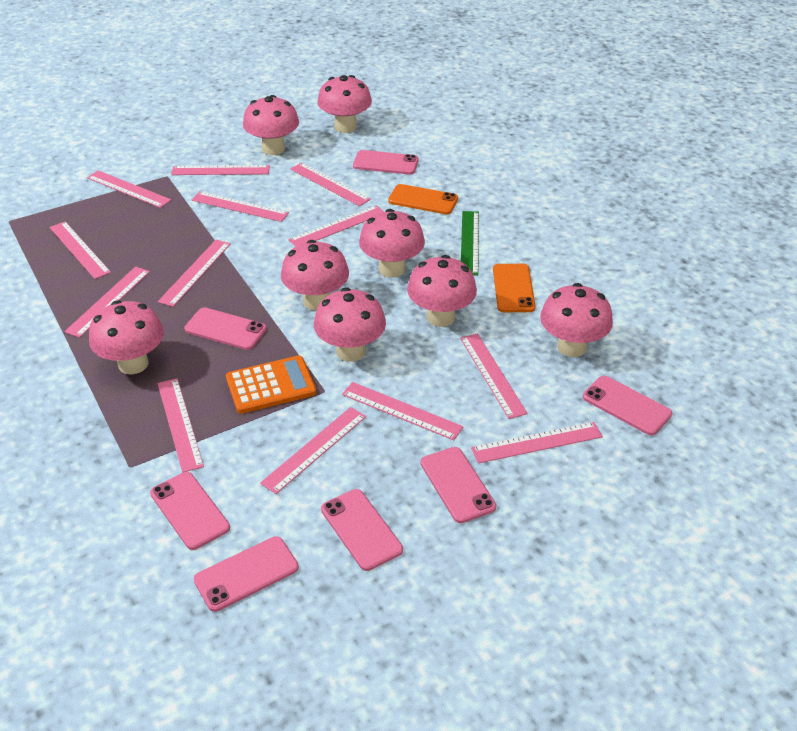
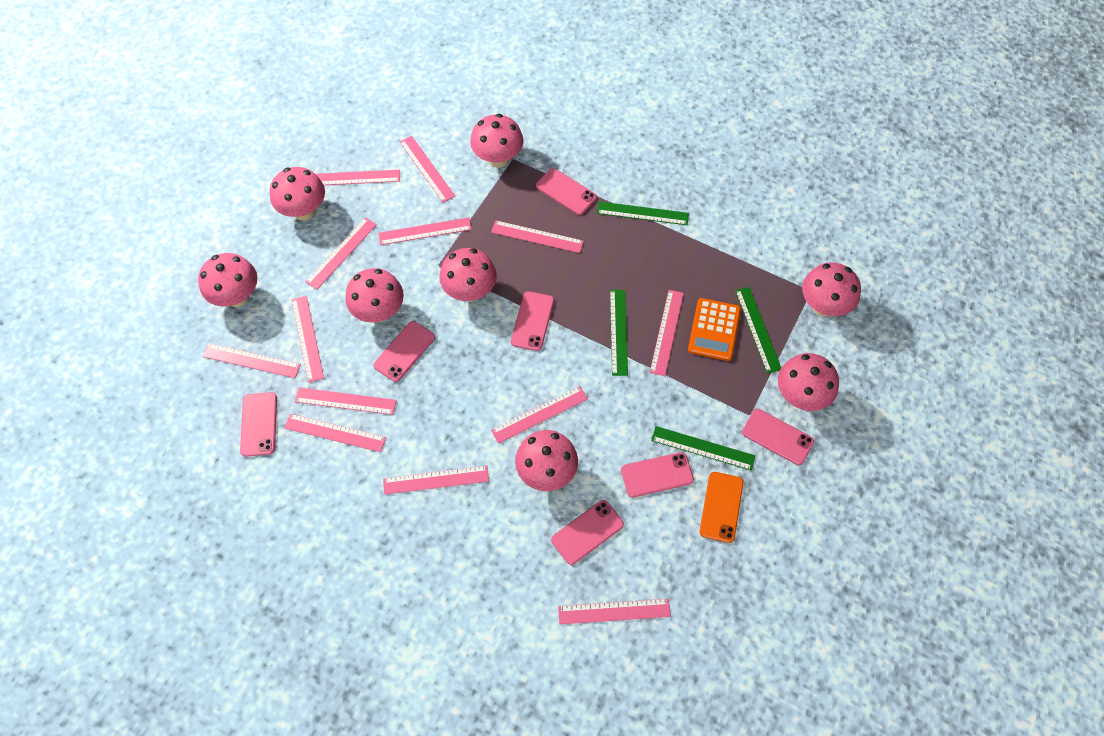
green ruler: [461,211,479,275] = 1 -> [597,201,689,225] [610,290,628,376] [651,426,755,471] [735,287,781,373] = 4
orange phone: [388,184,458,214] [493,264,535,312] = 2 -> [699,472,744,543] = 1

